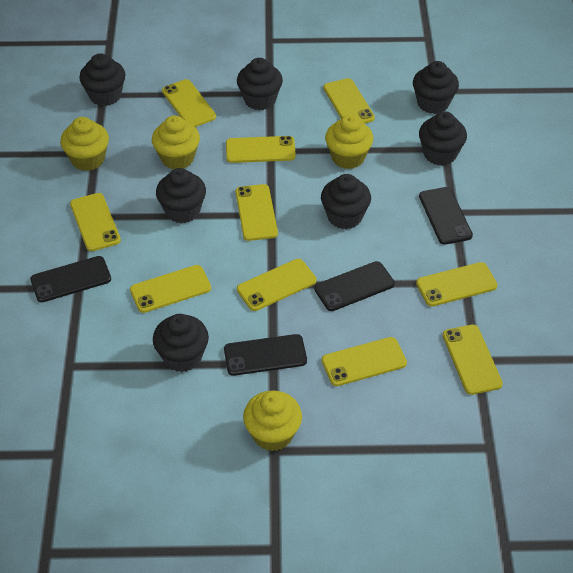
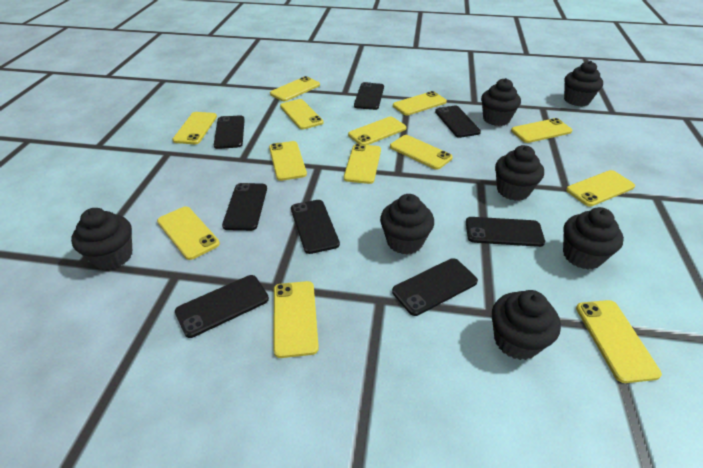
black phone: [30,256,111,302] [224,334,307,376] [314,261,395,311] [419,187,473,245] = 4 -> [175,275,269,338] [214,115,245,149] [222,183,267,231] [291,200,340,254] [354,82,384,110] [392,258,478,316] [435,106,481,138] [466,217,545,247] = 8
yellow cupcake: [60,117,109,171] [152,116,200,169] [243,391,302,451] [325,115,373,169] = 4 -> none = 0
yellow phone: [70,193,121,251] [130,265,211,313] [162,79,216,127] [226,136,296,163] [236,184,278,241] [237,259,317,311] [322,337,407,386] [323,78,375,124] [416,262,498,307] [443,325,503,395] = 10 -> [157,206,220,260] [173,112,217,144] [269,141,307,181] [270,76,320,101] [274,281,319,358] [280,99,323,130] [344,144,381,184] [348,117,406,145] [390,135,453,170] [393,91,447,116] [511,118,573,143] [566,170,635,206] [576,300,662,383] = 13

